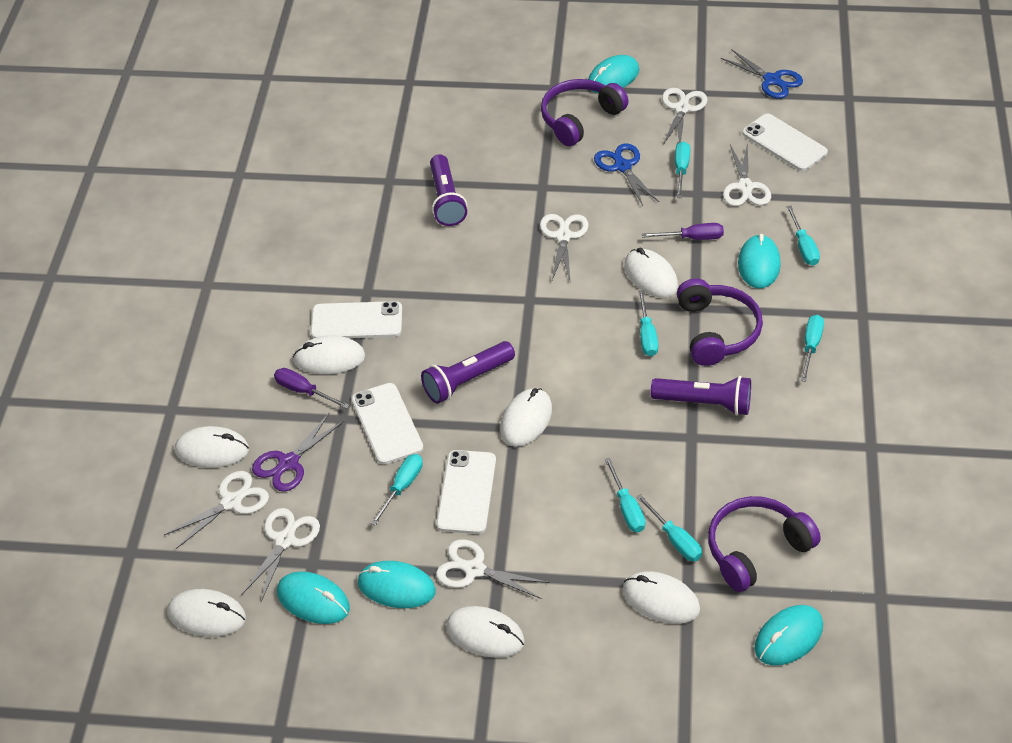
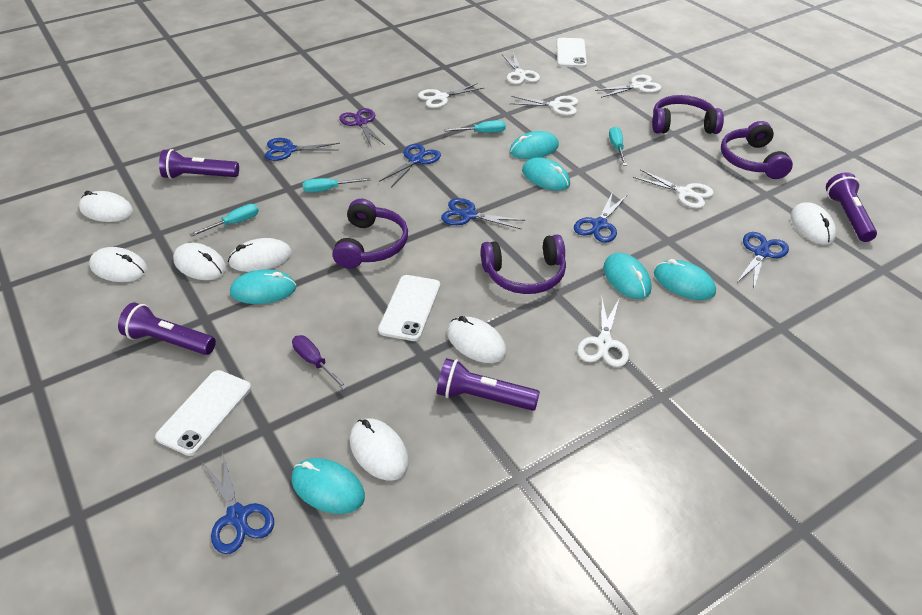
blue scissors: [594,143,659,206] [721,49,803,99] = 2 -> [202,452,274,554] [265,138,340,161] [379,144,441,187] [441,198,525,229] [574,194,627,242] [737,232,789,288] = 6
purple flashlight: [421,341,515,404] [430,154,467,226] [651,376,751,416] = 3 -> [118,303,216,355] [159,149,239,179] [437,358,540,411] [826,172,877,242] = 4
purple headphones: [541,79,629,146] [677,279,763,366] [708,496,821,592] = 3 -> [333,199,408,269] [481,235,566,294] [652,95,724,134] [721,121,793,179] = 4
purple screwdriver: [274,368,349,409] [642,223,724,240] = 2 -> [292,335,348,390] = 1
turquoise mouse: [277,571,350,624] [358,561,436,608] [588,55,639,93] [738,234,781,289] [754,605,823,666] = 5 -> [230,269,296,304] [292,458,365,514] [509,131,559,159] [522,157,570,191] [603,253,652,299] [654,259,716,300] = 6
turquoise screwdriver: [371,454,423,526] [605,457,645,532] [636,494,702,561] [638,290,658,356] [675,141,690,198] [786,206,820,266] [801,315,824,382] = 7 -> [190,204,259,237] [303,178,371,193] [444,120,506,133] [609,127,627,166] = 4
white phone: [311,301,402,338] [351,383,423,464] [436,450,496,534] [742,113,828,171] = 4 -> [155,370,251,456] [378,275,440,341] [557,38,587,68] = 3

